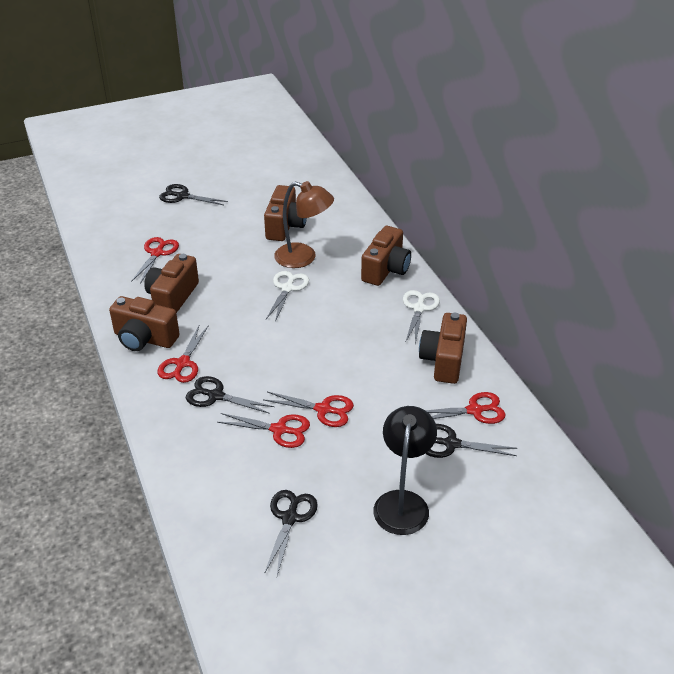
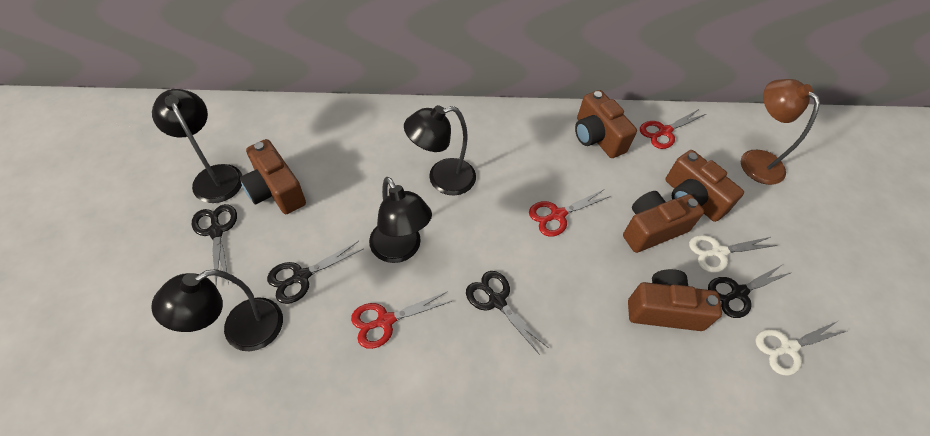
black lamp: [373,406,437,535] = 1 -> [151,269,283,351] [152,89,242,203] [369,177,432,263] [404,105,476,196] = 4
red scissors: [131,237,179,284] [158,324,209,383] [217,413,310,448] [264,392,354,427] [425,392,506,424] = 5 -> [351,291,452,349] [529,190,611,237] [640,109,706,149] = 3

